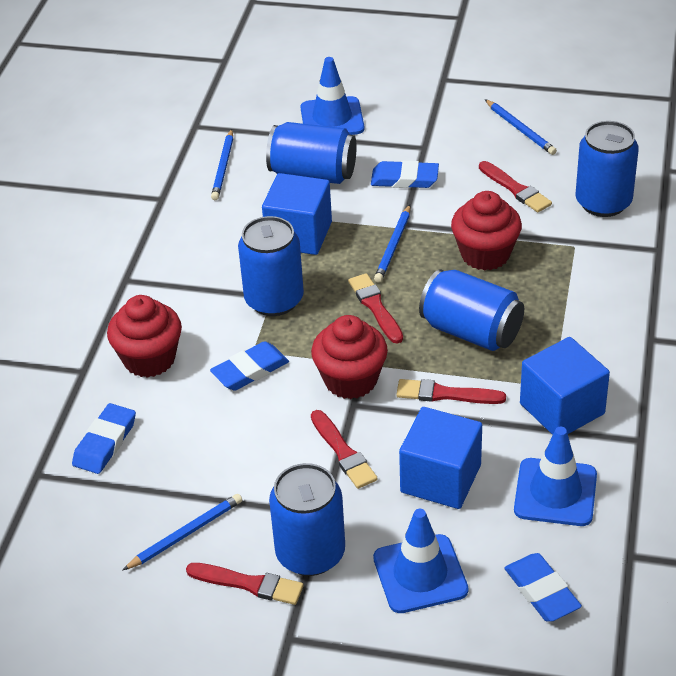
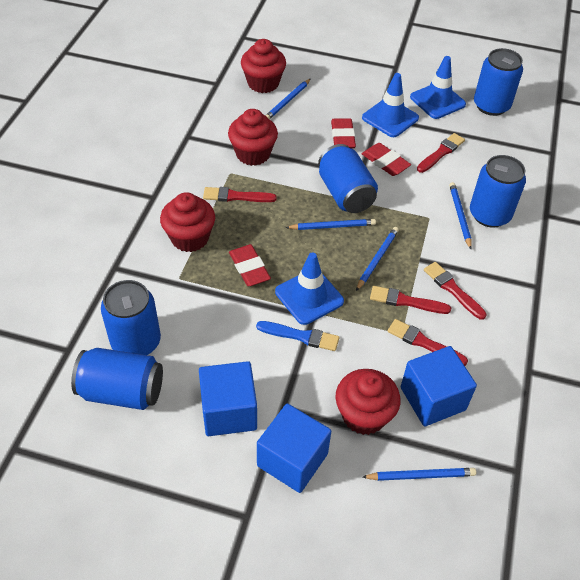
blue brush: none = 0 -> [256,321,339,351] = 1
blue eraser: [72,403,136,474] [210,341,289,391] [371,161,439,188] [504,553,582,622] = 4 -> none = 0
blue pencil: [122,494,242,571] [211,129,233,200] [374,205,410,283] [485,99,557,155] = 4 -> [265,79,311,119] [285,219,376,230] [356,227,399,291] [362,468,476,481] [449,182,472,249] = 5
red cupcake: [107,295,182,378] [311,315,388,399] [451,191,522,271] = 3 -> [160,192,215,252] [228,109,278,166] [241,39,286,93] [335,369,400,435] = 4
red eraser: none = 0 -> [229,244,271,286] [331,118,356,149] [361,143,411,176] = 3

